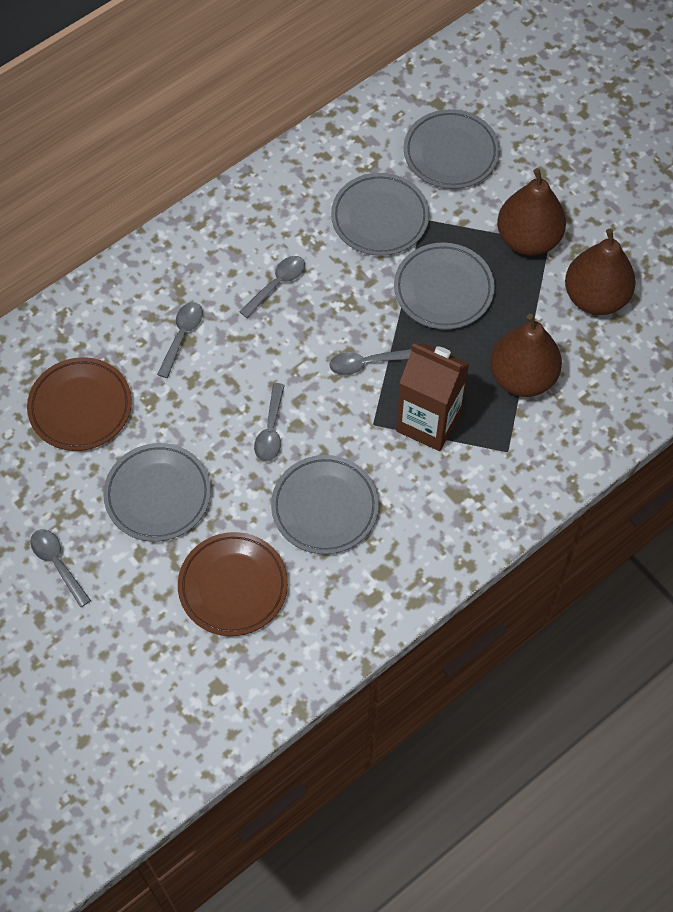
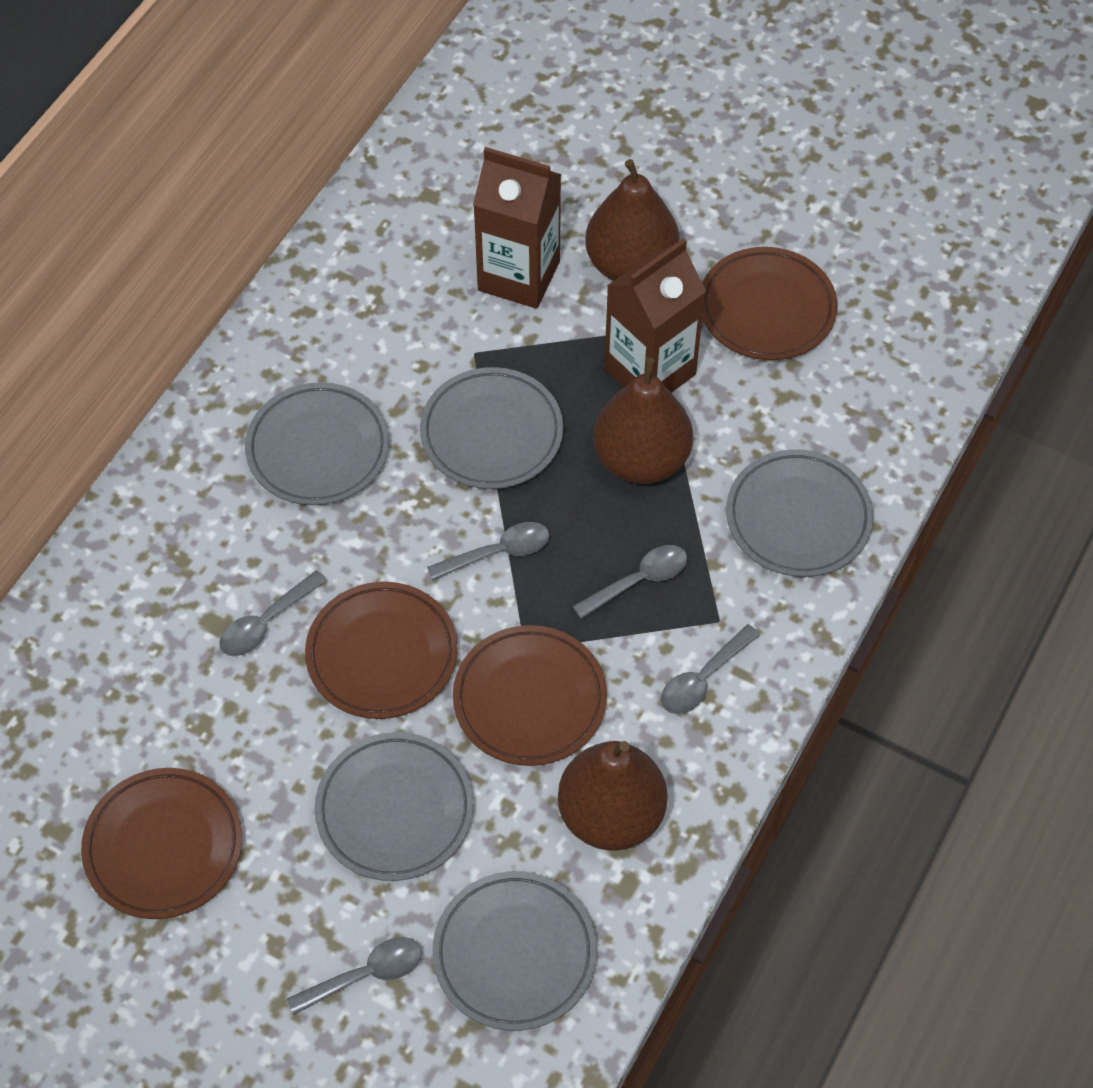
brown carton: [396,342,469,451] = 1 -> [473,147,561,309] [604,238,706,393] = 2
brown plate: [27,357,132,451] [178,532,288,636] = 2 -> [81,768,242,919] [305,582,458,719] [453,625,607,766] [702,247,837,360] = 4

